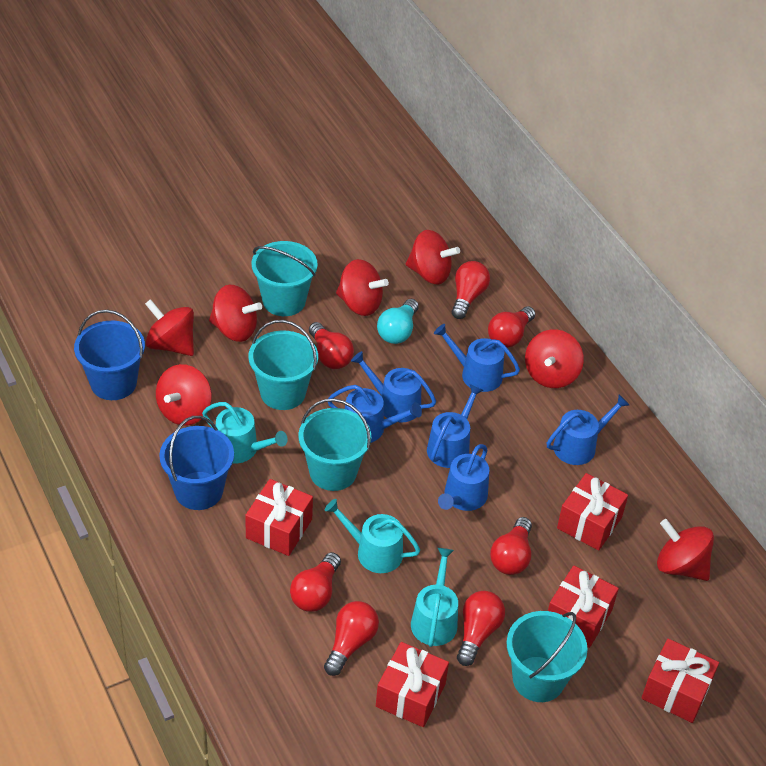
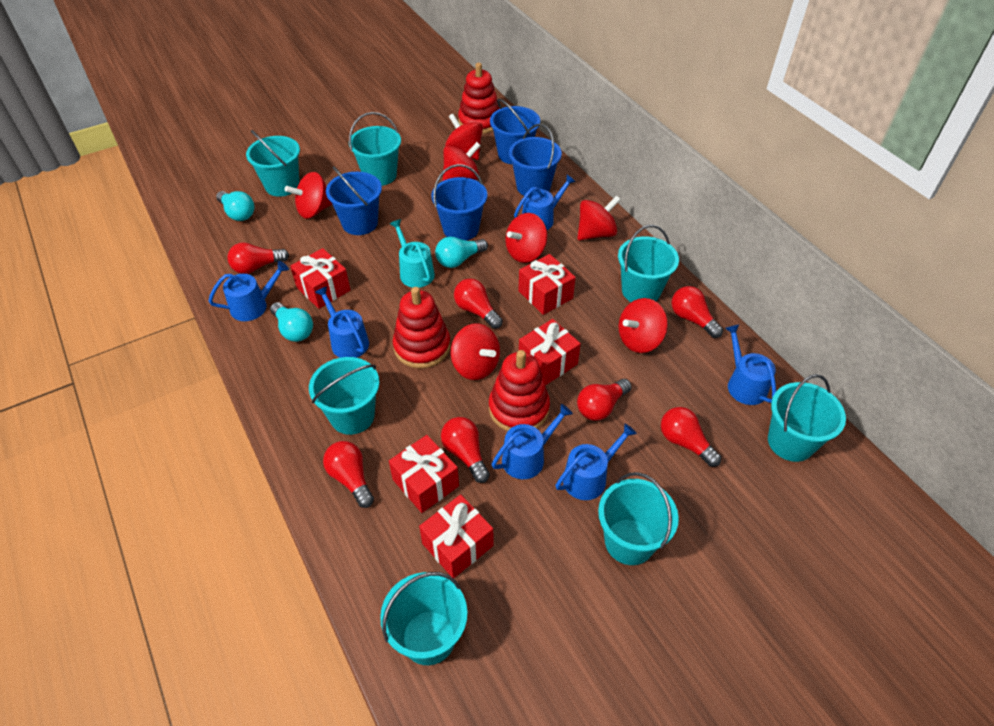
blue bucket: [74,310,145,400] [159,416,234,510] = 2 -> [326,166,382,235] [431,164,487,241] [490,99,540,164] [509,124,562,196] = 4
red stacking toy: none = 0 -> [393,287,450,369] [458,62,500,134] [489,350,550,431] = 3
turquoise bucket: [248,320,318,410] [252,241,318,316] [298,398,371,491] [507,611,588,702] = 4 -> [246,130,300,197] [309,357,379,435] [349,112,401,186] [380,572,468,665] [598,472,679,565] [618,225,679,302] [768,374,846,462] = 7
turquoise light bulb: [377,299,419,344] = 1 -> [216,191,255,221] [270,302,313,342] [435,237,488,268] = 3
turquoise watering can: [202,402,288,463] [325,499,420,573] [411,548,458,647] = 3 -> [390,219,435,288] = 1

